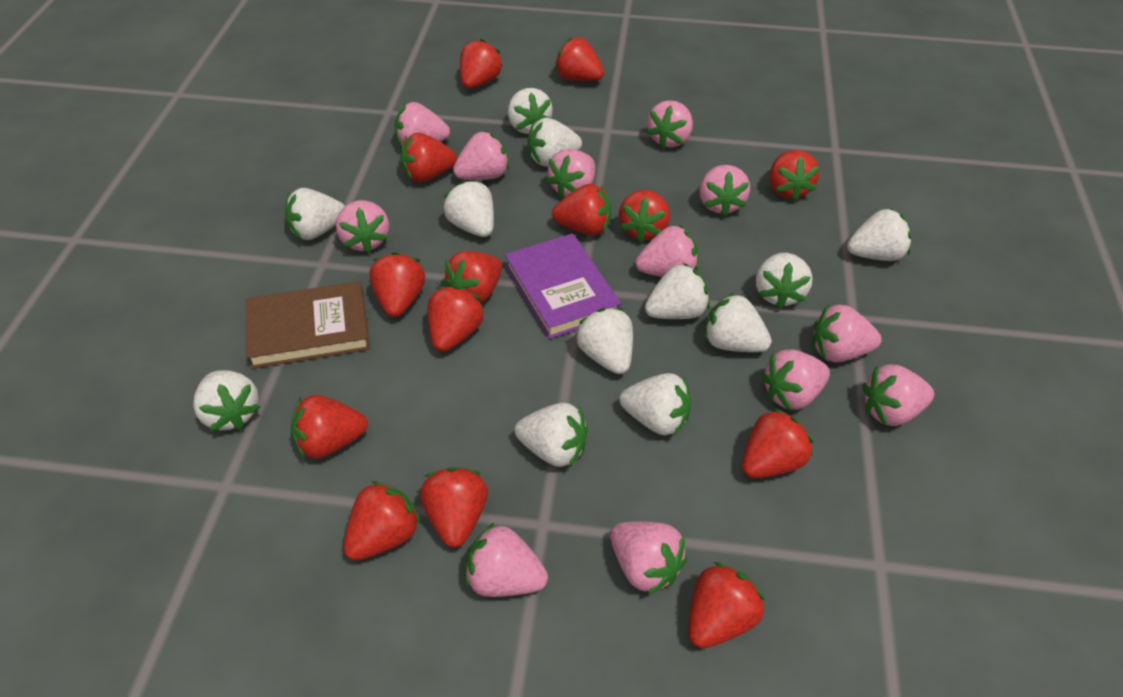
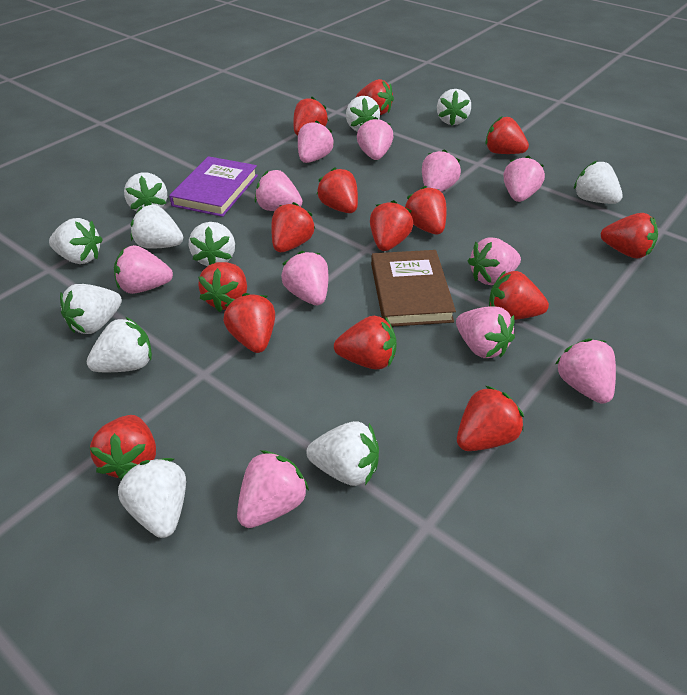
pink strawberry: [336,200,389,253] [394,102,450,146] [453,131,509,180] [465,523,548,597] [546,149,595,199] [610,521,687,595] [635,225,698,277] [646,100,693,148] [700,165,750,216] [761,349,830,410] [813,304,882,362] [862,364,934,426] = 12 -> [114,245,173,294] [237,450,309,528] [255,170,303,211] [281,251,328,305] [298,120,334,163] [357,117,393,160] [422,149,461,192] [456,306,515,358] [468,237,521,285] [504,155,545,202] [556,338,616,404] = 11
white strawberry: [193,370,260,431] [285,188,345,240] [443,181,494,237] [508,88,553,134] [514,403,588,467] [528,118,582,166] [576,308,633,374] [620,373,691,436] [645,263,710,319] [704,293,772,352] [756,253,812,309] [847,209,912,261] = 12 -> [49,218,103,264] [60,284,122,334] [87,317,152,372] [118,458,186,538] [124,173,167,212] [131,205,183,249] [189,222,235,266] [306,421,379,486] [346,96,380,132] [437,89,471,125] [574,161,623,204] = 11

